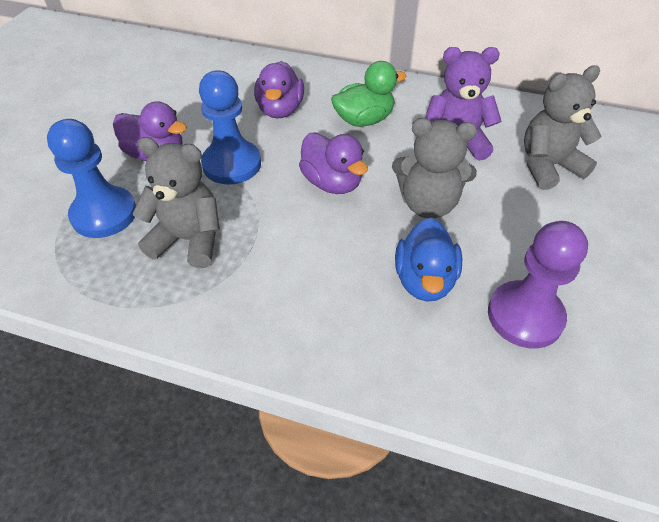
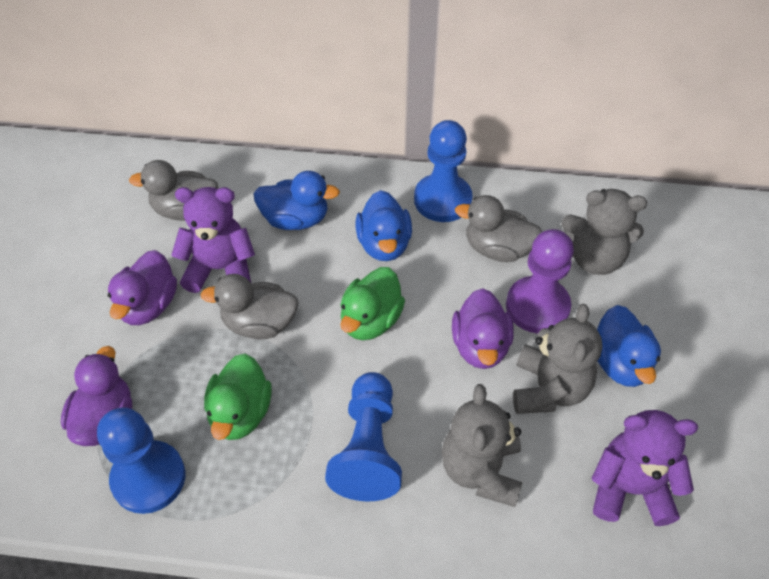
blue duck: [395,218,462,302] = 1 -> [253,171,340,230] [356,190,412,261] [597,305,661,387] = 3
blue pawn: [47,119,136,238] [199,70,261,184] = 2 -> [97,407,185,514] [325,372,402,501] [414,120,473,222] = 3
green duck: [331,61,407,127] = 1 -> [204,353,272,440] [340,267,405,340] = 2
grey duck: none = 0 -> [129,160,218,221] [201,274,299,339] [455,195,542,262] = 3
purple teddy bear: [425,47,502,161] = 1 -> [171,187,255,293] [591,410,698,526] = 2

